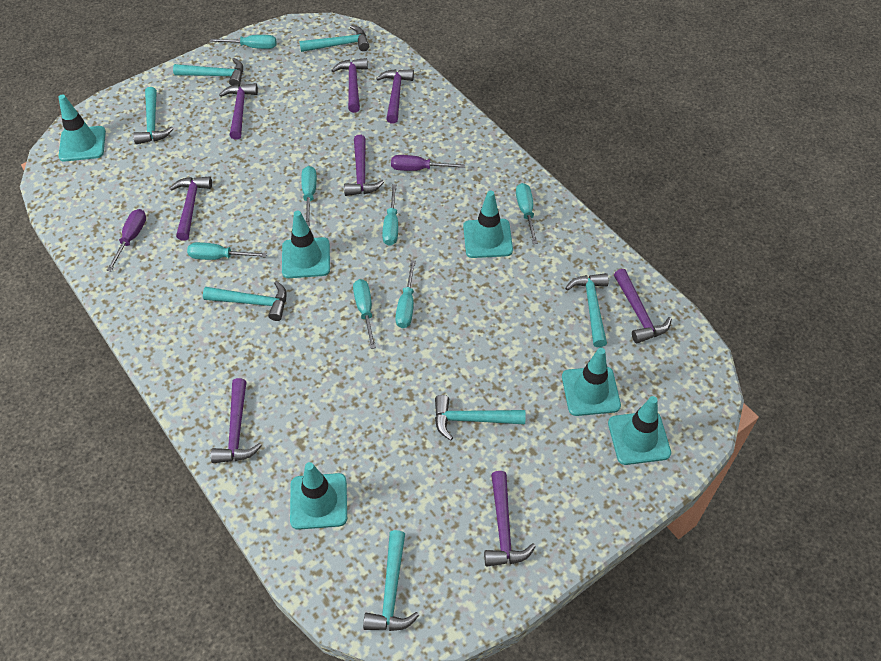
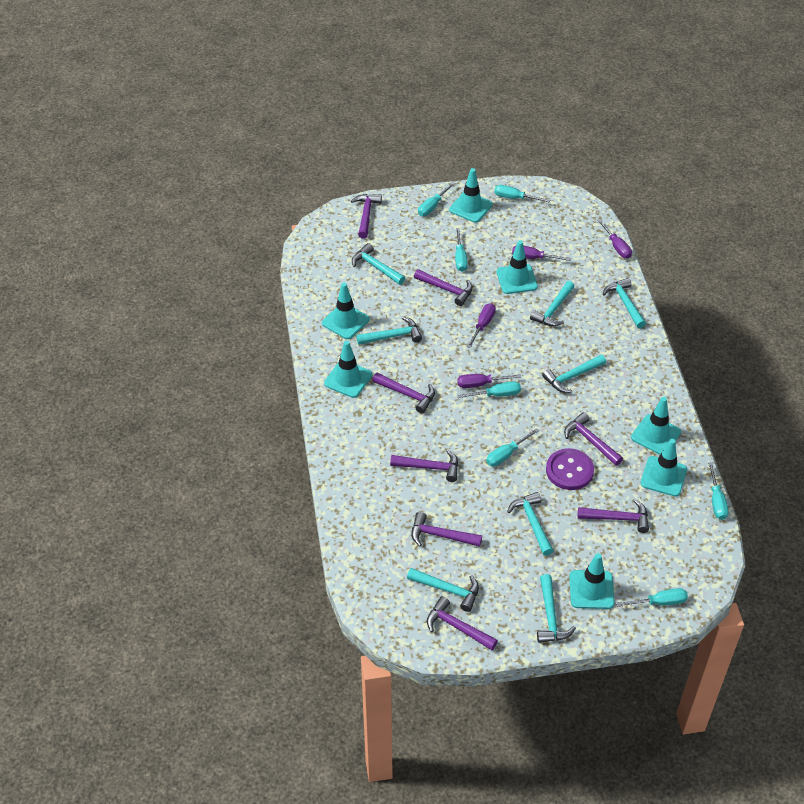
purple button: none = 0 -> [546,448,594,490] = 1
purple screwdriver: [106,209,146,271] [391,155,465,171] = 2 -> [457,374,521,388] [467,303,496,348] [512,246,571,261] [597,219,632,259] = 4
turquoise hammer: [133,87,173,144] [173,58,243,86] [203,281,287,321] [299,25,369,52] [363,530,419,631] [435,395,525,440] [565,273,609,347] = 7 -> [352,243,405,285] [356,317,422,345] [407,568,479,612] [507,492,554,556] [530,281,575,326] [537,574,576,643] [542,355,606,393] [603,278,646,328] = 8
turquoise traffic cone: [59,95,106,161] [282,211,330,278] [290,462,347,530] [463,191,513,258] [562,348,621,416] [608,396,671,465] = 6 -> [322,283,369,339] [324,341,372,398] [449,168,492,223] [496,240,538,294] [569,553,615,609] [631,397,681,455] [640,439,687,497] = 7

